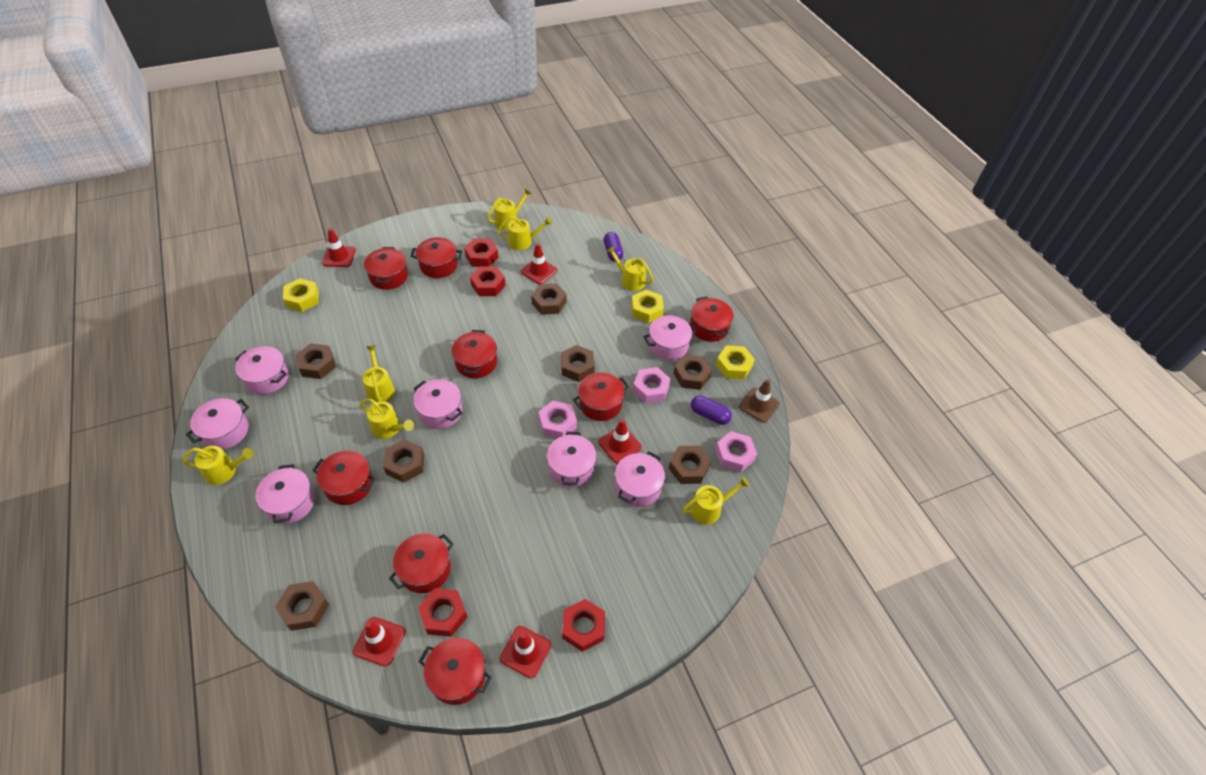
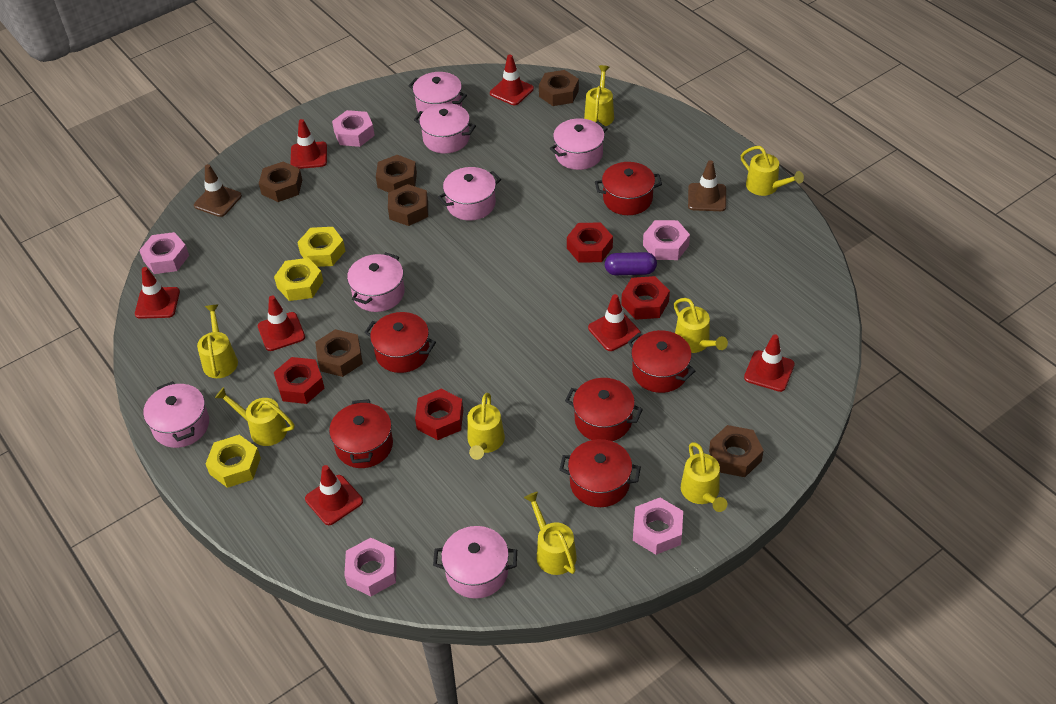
brown nut: [275,581,329,631] [296,343,336,379] [383,439,424,483] [531,283,567,315] [561,345,595,382] [669,446,711,484] [673,354,712,390] = 7 -> [259,161,302,202] [315,329,363,377] [376,154,417,192] [388,184,428,226] [539,70,579,106] [709,425,764,477] = 6
brown traffic cone: [739,379,780,423] = 1 -> [194,164,242,217] [688,160,726,211] = 2
pink nut: [539,401,577,439] [633,367,671,404] [715,431,757,472] = 3 -> [139,232,189,274] [332,110,375,147] [344,538,397,596] [633,498,683,555] [643,220,690,260] = 5
purple capsule: [604,232,623,262] [691,396,732,425] = 2 -> [605,252,657,275] = 1
red pot: [312,451,375,505] [364,247,408,290] [389,533,453,593] [411,237,462,278] [418,638,492,705] [451,330,497,378] [573,372,629,421] [690,296,734,342] = 8 -> [329,399,393,468] [364,312,436,373] [559,439,641,507] [565,378,643,441] [595,162,662,215] [628,330,695,393] = 6
red traffic cone: [322,228,356,267] [353,617,406,667] [500,626,551,679] [521,243,557,284] [598,419,642,464] = 5 -> [135,267,180,319] [258,296,305,351] [290,119,327,169] [305,465,363,525] [490,54,534,105] [588,294,641,351] [744,334,795,392] = 7
yellow watering can: [182,446,254,485] [360,399,414,439] [362,345,395,402] [487,188,532,230] [497,216,552,250] [606,246,654,291] [683,477,750,525] = 7 -> [197,305,238,378] [215,387,294,446] [467,393,505,460] [524,492,577,575] [584,65,614,126] [674,298,728,353] [681,442,727,512] [741,146,804,196] = 8

